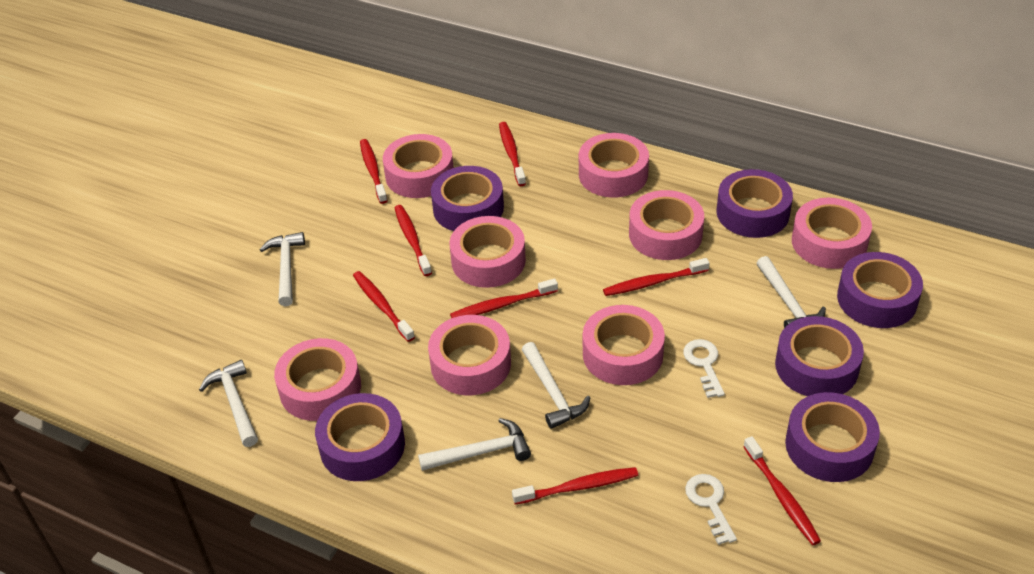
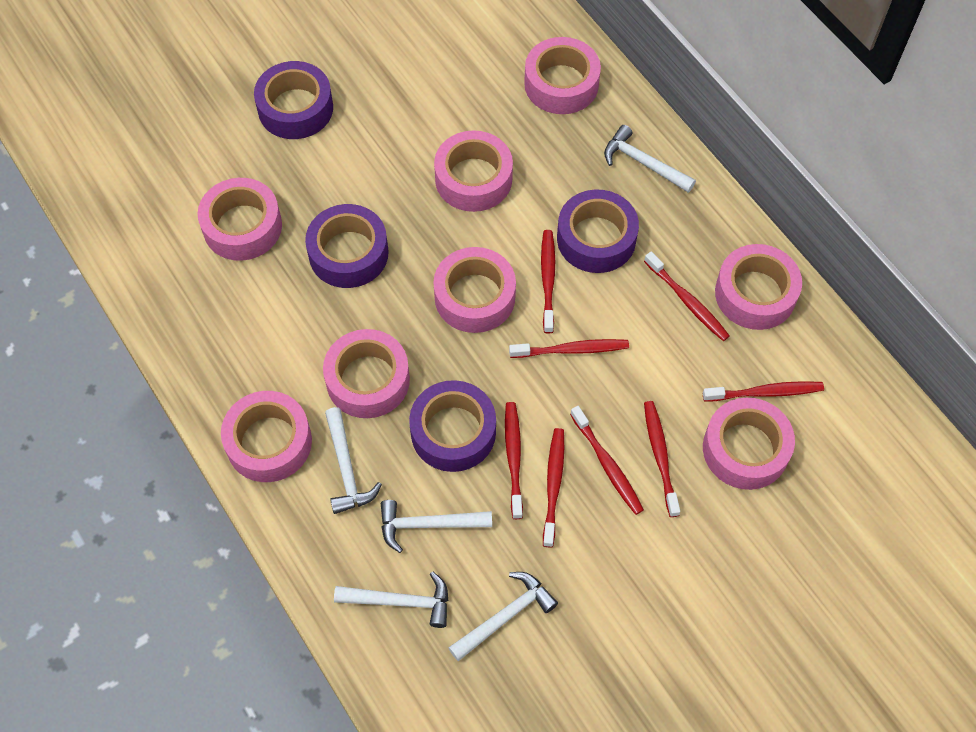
purple tape: [315,393,405,481] [431,166,504,231] [717,169,793,238] [775,316,864,396] [785,392,880,482] [837,252,923,328] = 6 -> [254,61,333,139] [305,204,388,288] [409,380,496,472] [557,190,639,273] = 4
white key: [683,339,725,398] [685,474,737,545] = 2 -> none = 0

